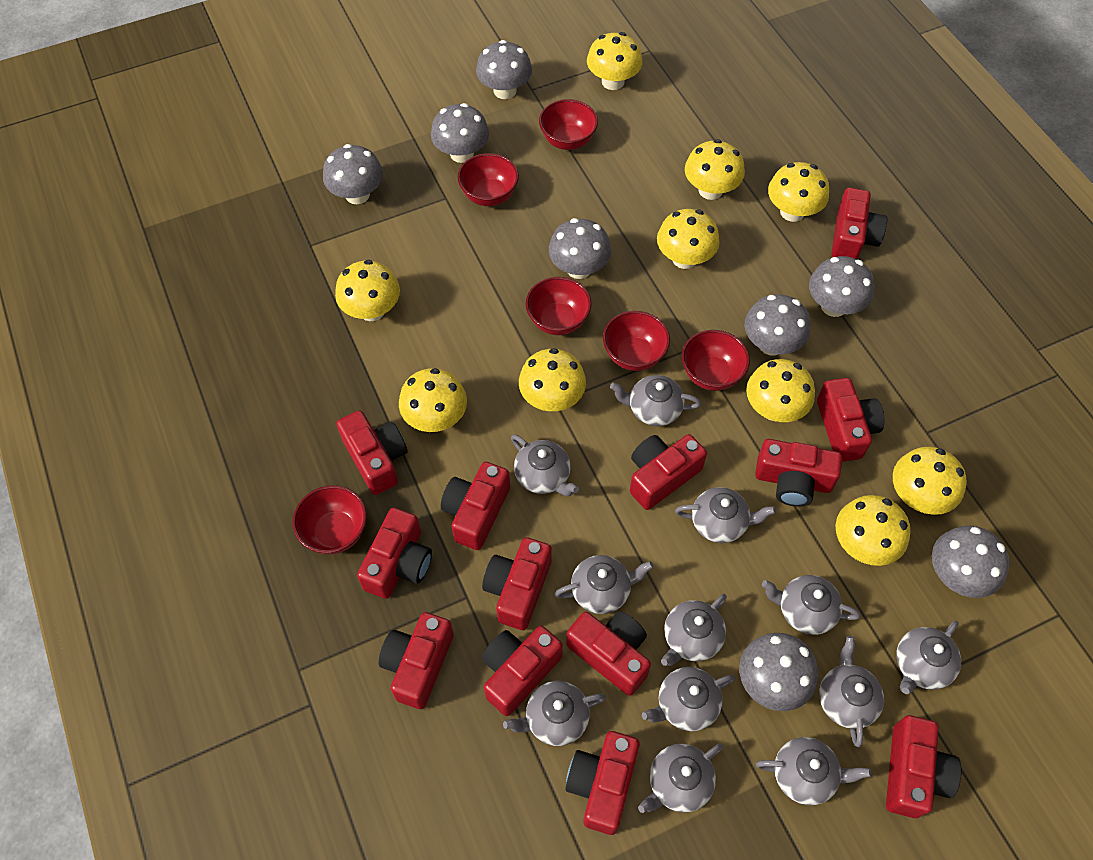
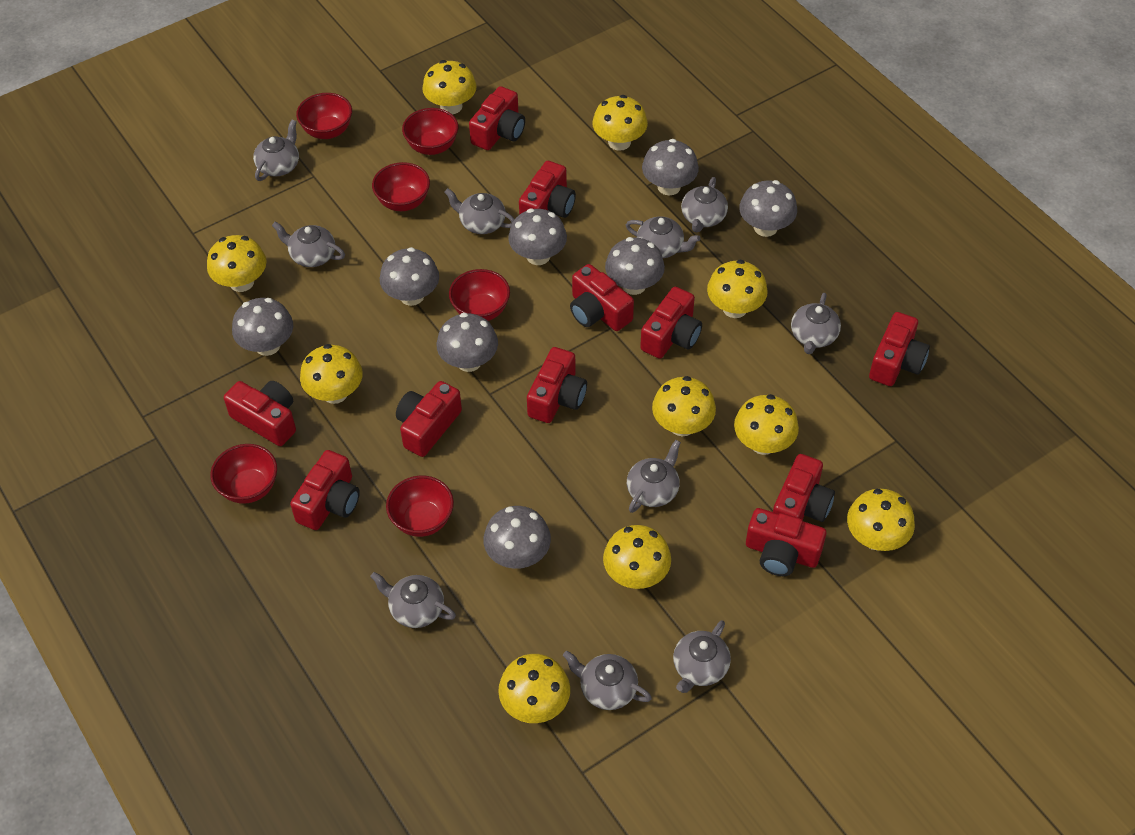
grey teapot: [503,681,606,746] [511,434,579,496] [555,555,654,614] [610,375,701,426] [638,743,723,813] [642,667,735,731] [661,594,727,666] [675,487,776,543] [756,737,872,805] [762,575,861,635] [819,636,884,747] [896,621,961,694] = 12 -> [253,120,299,181] [272,222,345,267] [370,572,456,628] [444,188,515,234] [563,651,652,710] [626,216,700,258] [627,440,681,513] [673,620,731,693] [681,177,728,232] [791,293,841,354] = 10
red camera: [337,410,408,495] [357,507,432,599] [379,612,454,709] [441,462,510,550] [482,537,552,630] [482,626,563,716] [565,731,640,835] [566,611,651,696] [630,434,707,510] [755,439,842,507] [817,378,884,462] [831,187,887,259] [886,715,961,818] = 13 -> [224,381,296,446] [290,450,360,530] [396,381,462,457] [469,86,525,150] [519,161,576,218] [527,347,587,423] [570,264,634,331] [640,287,702,359] [746,508,827,576] [773,454,835,522] [869,312,930,386] = 11

